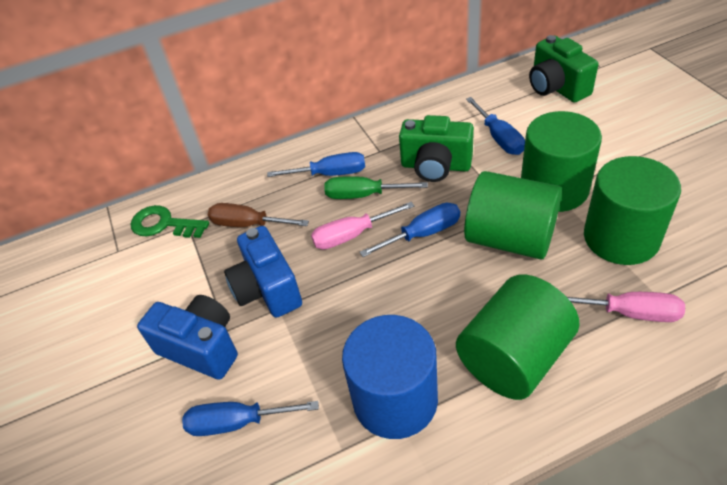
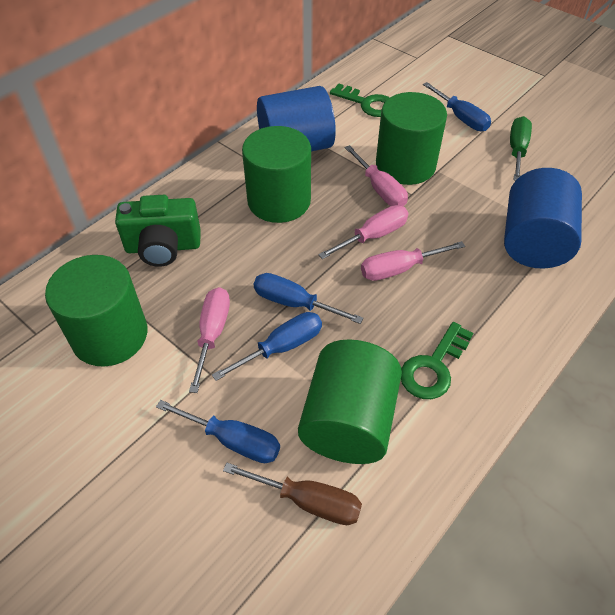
blue camera: [137,295,238,380] [224,226,302,318] = 2 -> none = 0
blue cylinder: [342,315,438,439] = 1 -> [257,86,336,151] [504,168,582,269] = 2
green camera: [399,115,474,182] [529,35,598,103] = 2 -> [115,195,201,267] = 1
green key: [131,205,209,238] = 1 -> [330,84,390,117] [401,322,473,399] = 2
pink screwdriver: [311,202,414,250] [567,292,685,322] = 2 -> [189,287,230,393] [318,205,408,259] [345,145,408,206] [361,241,465,281] = 4

